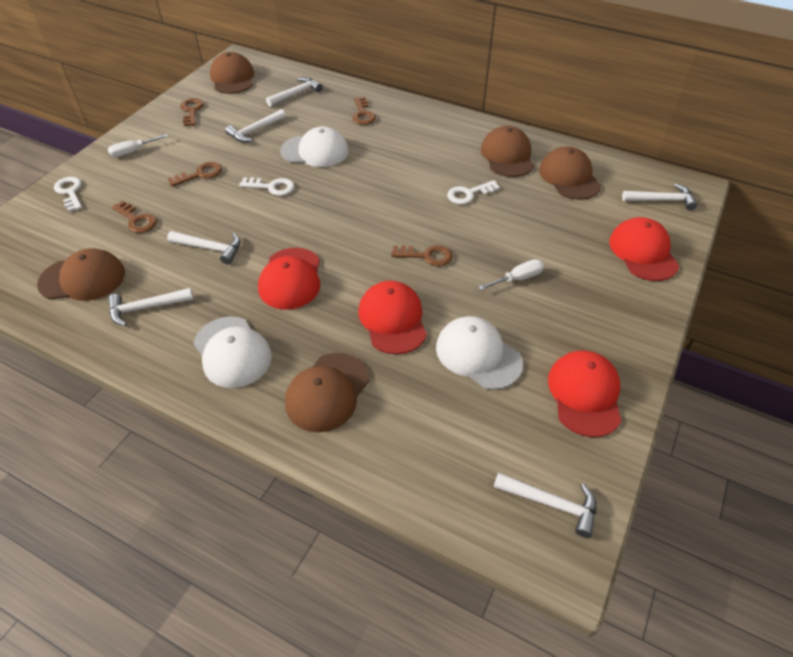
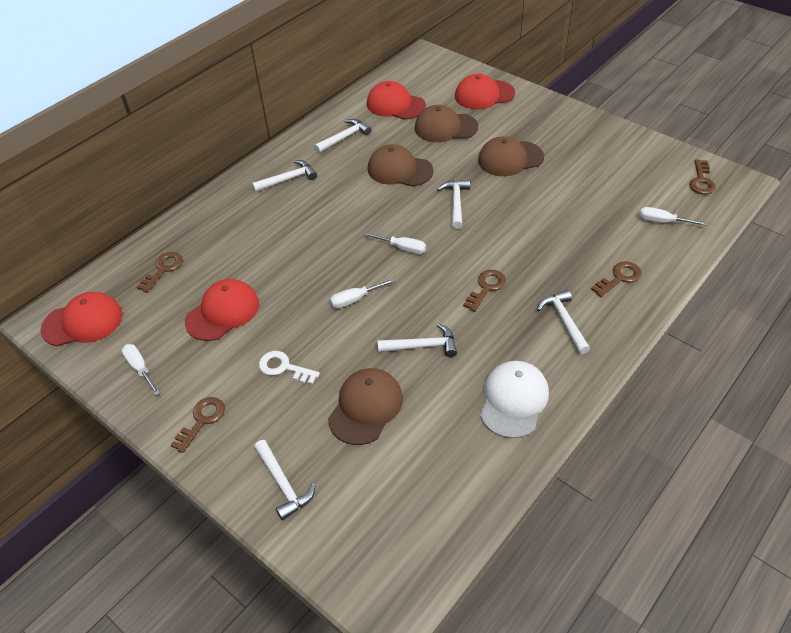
brown cap: [37,248,125,301] [210,52,254,94] [285,353,369,433] [481,126,534,177] [539,146,601,200] = 5 -> [328,368,403,445] [368,144,434,187] [415,105,478,142] [478,136,544,176] = 4
white cap: [193,317,272,388] [280,126,348,167] [436,316,523,390] = 3 -> [480,361,549,438] = 1
white key: [54,177,82,212] [239,177,294,196] [447,180,500,204] = 3 -> [259,351,320,385] = 1
white screwdriver: [108,134,169,157] [479,259,544,290] = 2 -> [122,344,160,395] [330,279,395,308] [364,232,426,254] [640,207,707,226] = 4

